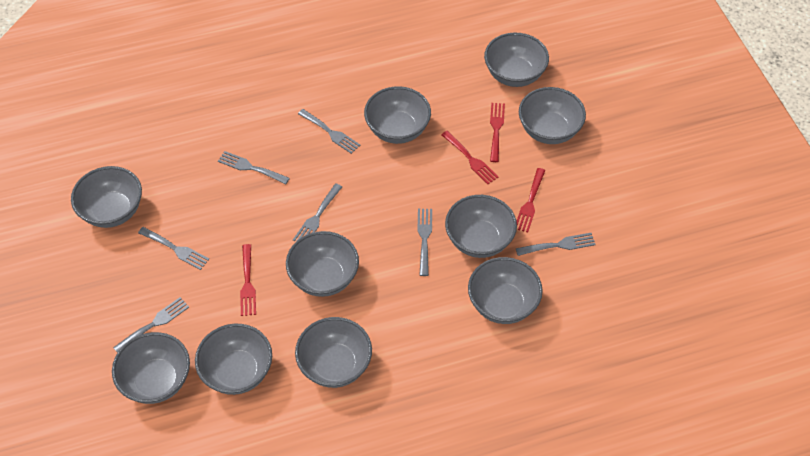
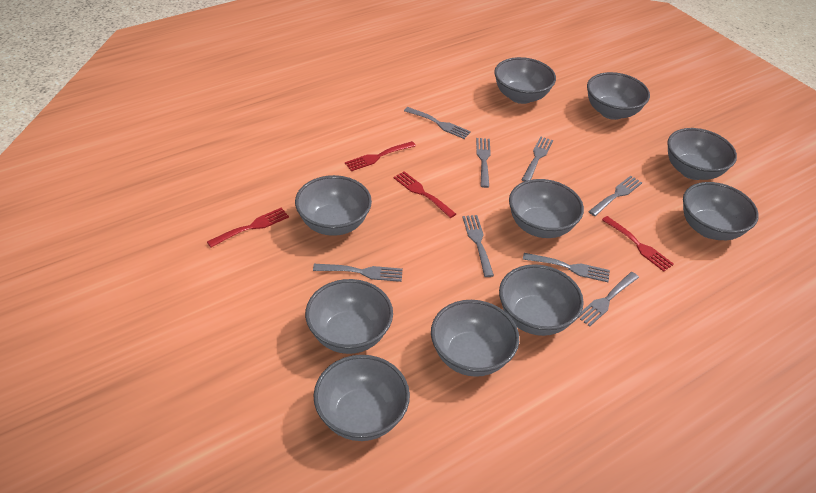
grey fork: [113,297,189,353] [138,227,209,270] [218,151,290,184] [293,183,342,241] [298,109,360,154] [417,209,432,276] [516,233,596,256] = 7 -> [313,264,403,282] [404,107,471,139] [462,215,494,277] [476,138,491,188] [522,136,553,181] [523,253,610,282] [578,272,639,327] [588,176,643,216] = 8

